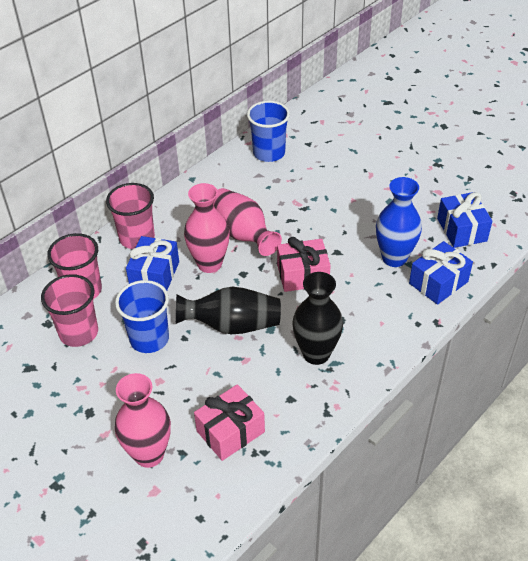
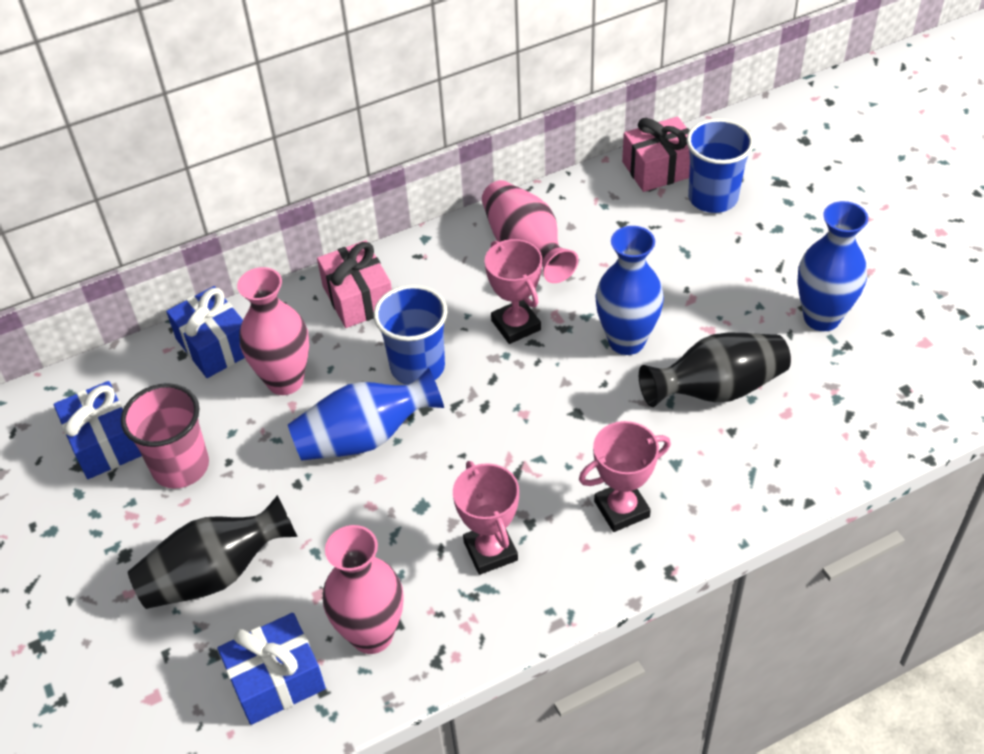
blue vase: [376,177,422,267] = 1 -> [288,368,444,461] [595,226,664,355] [797,201,868,331] = 3
pink cup: [41,274,98,347] [47,233,102,299] [106,183,155,249] = 3 -> [121,383,209,489] = 1
pink trophy: none = 0 -> [453,461,519,575] [485,239,542,344] [579,421,671,532] = 3

